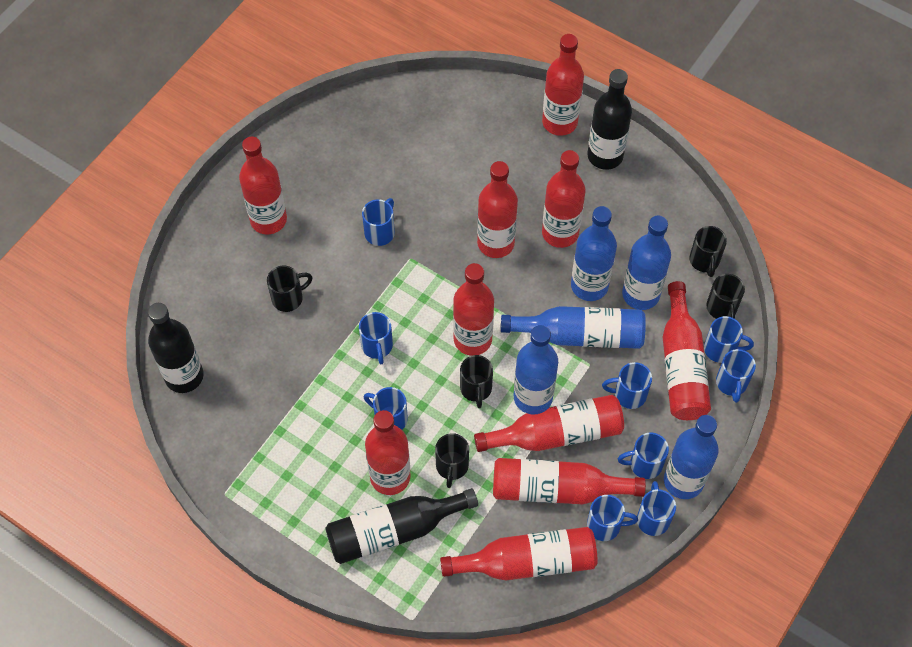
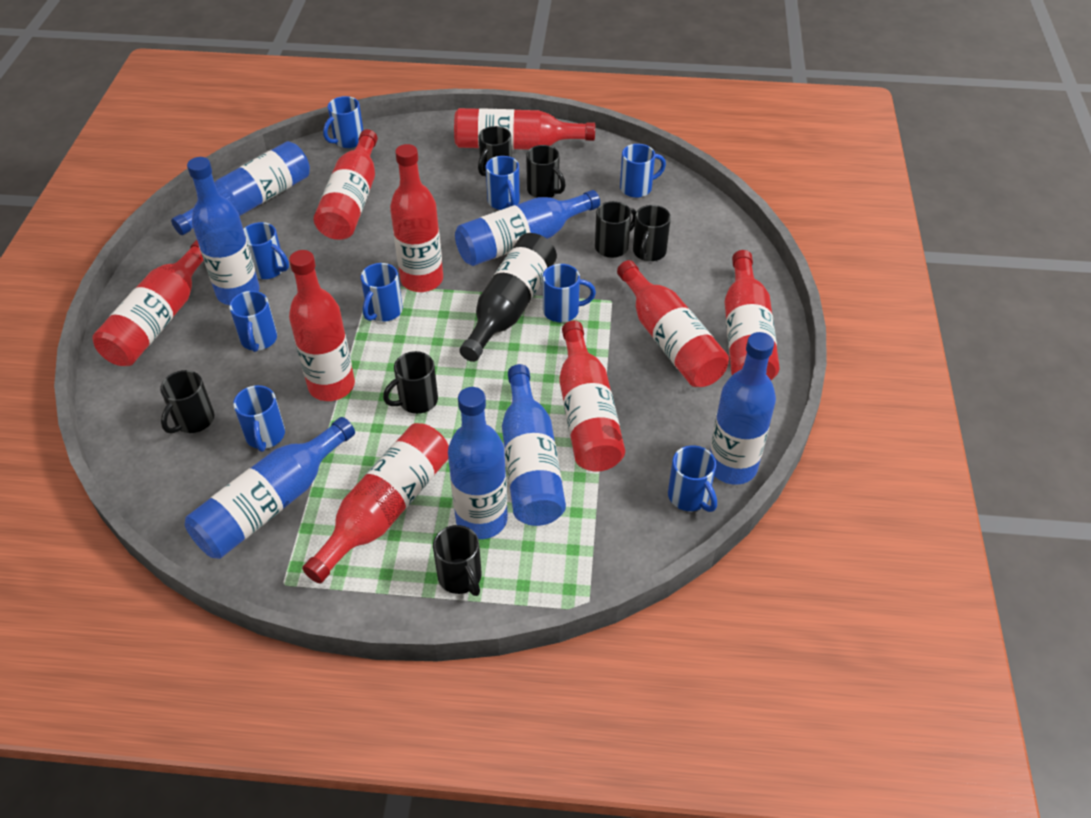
black bottle: [148,303,204,393] [325,488,478,564] [588,69,632,170] = 3 -> [459,233,557,362] = 1
black mug: [267,265,313,312] [435,433,469,488] [460,355,493,408] [689,226,727,277] [706,274,745,319] = 5 -> [160,370,215,434] [383,351,438,414] [433,525,482,596] [478,126,512,177] [526,145,566,198] [595,201,636,258] [633,205,671,261] = 7
blue bottle: [501,306,646,349] [514,325,558,413] [571,206,617,301] [622,215,671,310] [664,415,719,499] = 5 -> [171,141,310,235] [185,417,355,559] [187,157,260,305] [448,387,508,539] [455,190,600,266] [502,364,566,526] [710,332,776,485] = 7
red bottle: [239,137,287,234] [365,410,411,495] [440,527,598,580] [453,263,494,356] [474,395,624,452] [477,161,518,258] [493,458,646,504] [542,34,584,136] [542,150,586,248] [663,281,711,420] = 10 -> [92,240,204,366] [289,250,355,401] [302,423,449,584] [314,129,378,240] [390,144,443,292] [454,108,595,150] [559,321,625,472] [617,260,729,387] [725,250,780,380] = 9

